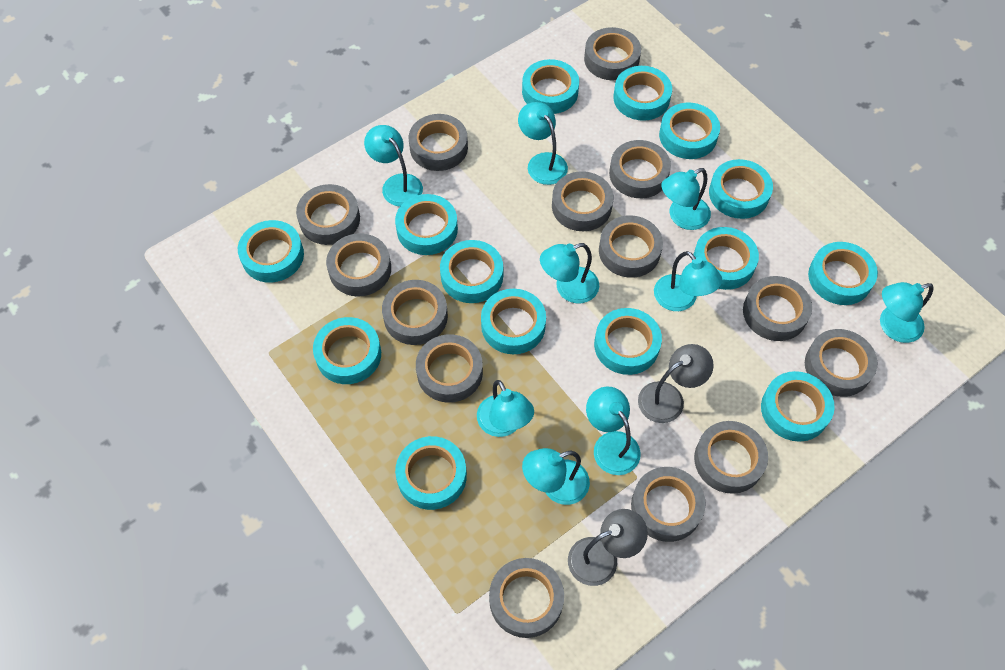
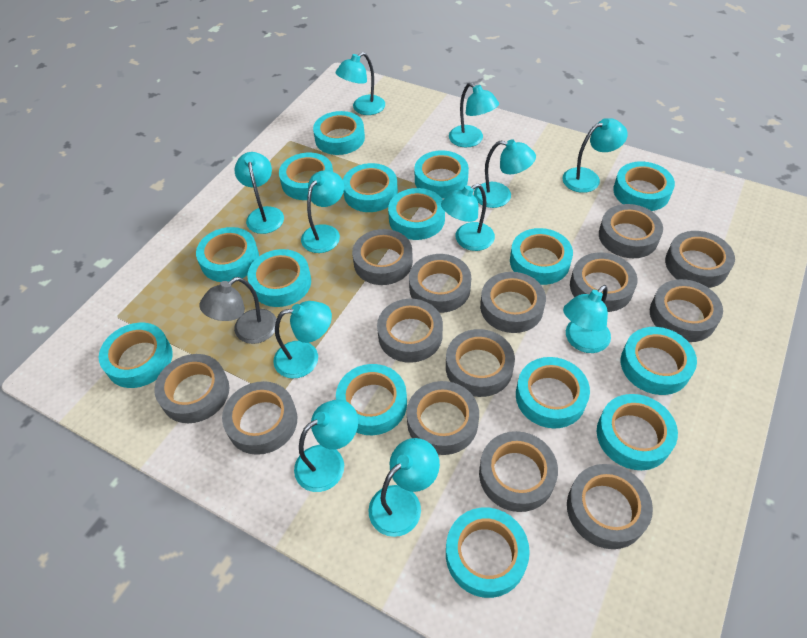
grey lamp: [568,509,648,586] [638,344,714,423] = 2 -> [200,277,277,344] = 1
turquoise lamp: [364,125,423,207] [477,380,534,437] [518,102,568,185] [522,448,590,505] [540,243,599,303] [586,387,641,475] [654,251,722,311] [661,168,711,230] [880,282,934,343] = 9 -> [235,152,284,234] [273,301,332,378] [294,400,358,492] [301,171,344,253] [335,52,385,115] [368,438,440,537] [441,184,495,251] [449,83,499,147] [474,139,536,208] [562,118,628,193] [563,285,611,353] = 11
turquoise tape: [238,220,304,283] [313,317,381,384] [395,194,458,255] [395,436,467,510] [440,240,503,303] [481,289,546,354] [522,59,579,114] [594,308,662,375] [613,66,672,121] [659,103,720,159] [693,227,759,290] [709,159,773,219] [761,371,835,442] [808,242,878,305] = 14 -> [99,323,173,388] [196,227,259,282] [247,249,311,307] [279,153,333,200] [313,111,365,155] [336,364,407,435] [343,163,398,212] [388,188,445,240] [414,150,469,198] [446,507,530,598] [510,228,573,285] [516,357,590,428] [597,394,678,470] [613,161,675,211] [621,327,697,395] = 15

